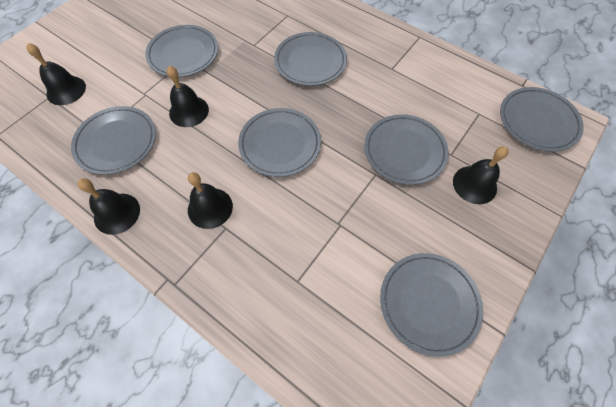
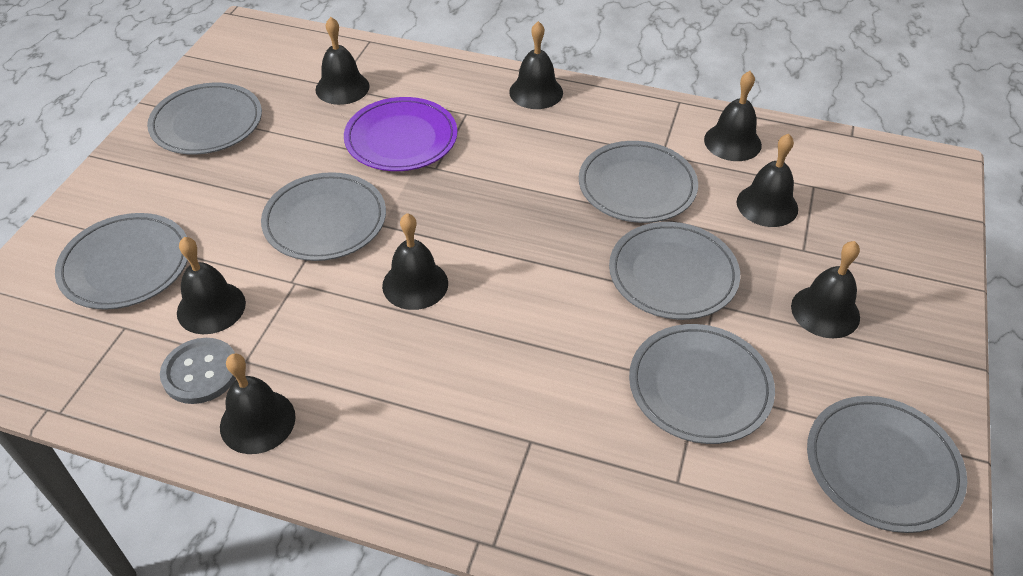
black bell: [26,43,86,105] [78,178,140,235] [167,66,209,127] [188,172,233,229] [453,146,508,204] = 5 -> [177,237,246,334] [220,353,296,454] [315,17,370,105] [382,213,448,310] [509,21,563,109] [704,71,762,161] [736,134,798,227] [791,241,860,338] = 8
grey button: none = 0 -> [160,338,236,404] = 1
purple plate: none = 0 -> [344,97,457,171] = 1

